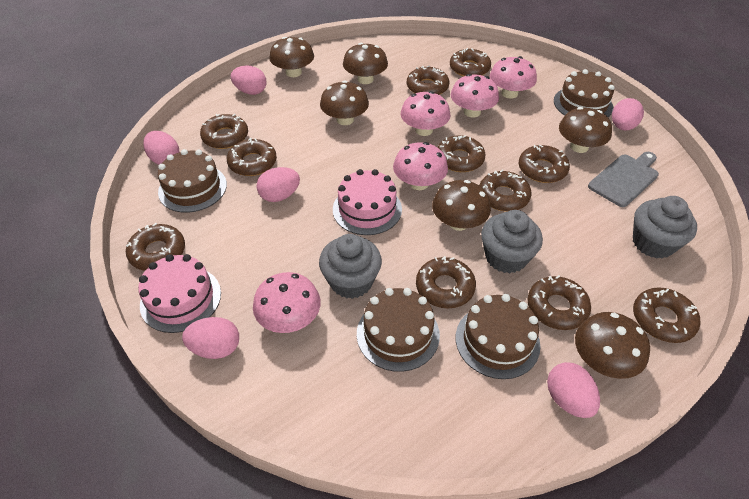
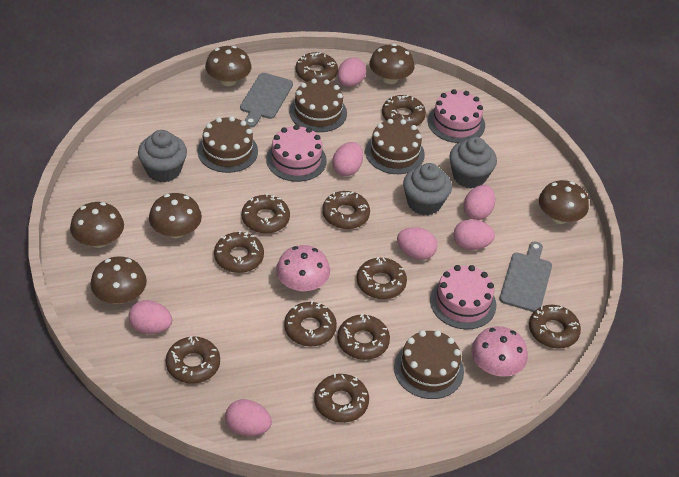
grey cutting board: [588,152,659,207] = 1 -> [240,73,293,127] [499,241,552,312] = 2
pink cake: [138,254,221,333] [333,169,402,235] = 2 -> [266,125,327,182] [428,89,485,143] [430,265,496,329] = 3
pink egg: [143,131,179,165] [182,317,239,359] [231,65,267,95] [257,167,300,202] [547,362,600,418] [612,98,644,131] = 6 -> [128,300,172,334] [225,399,272,436] [332,142,363,176] [337,58,366,87] [397,227,437,260] [453,219,495,250] [464,185,496,220] = 7
pink mushroom: [253,272,321,333] [393,142,448,190] [401,91,450,136] [451,74,499,118] [490,56,537,99] = 5 -> [276,245,330,292] [472,326,528,377] = 2

